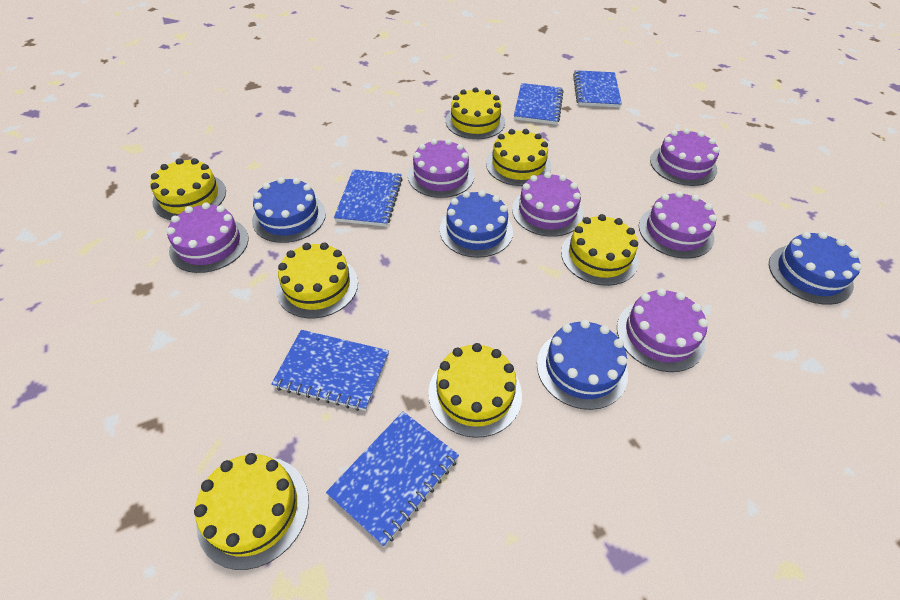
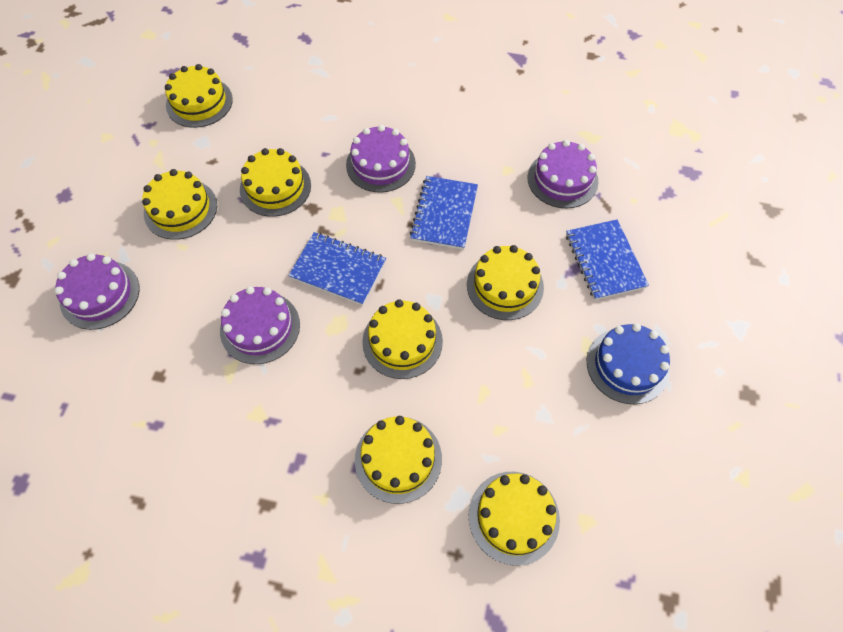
blue cake: [252,177,326,243] [440,190,513,258] [537,320,628,410] [769,232,862,305] = 4 -> [587,323,670,404] = 1
blue notebook: [271,330,389,411] [326,411,459,547] [334,169,403,227] [514,83,564,125] [573,70,622,108] = 5 -> [288,232,386,306] [410,176,478,250] [566,220,649,300] = 3
purple cake: [166,202,248,273] [408,139,474,198] [512,172,583,237] [617,288,708,372] [639,191,717,259] [650,128,720,186] = 6 -> [55,253,140,330] [220,286,300,364] [346,125,416,193] [528,140,598,208] = 4

